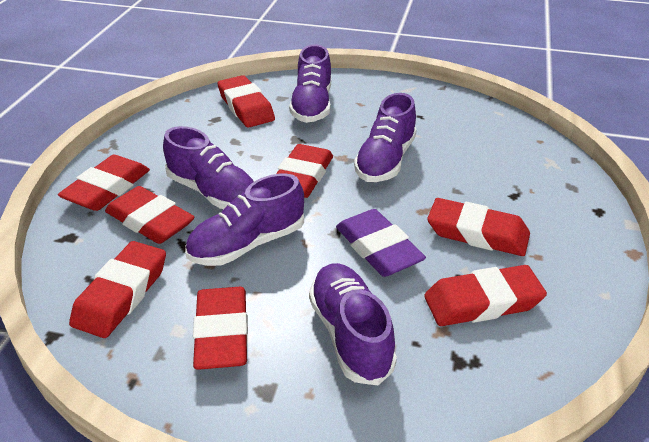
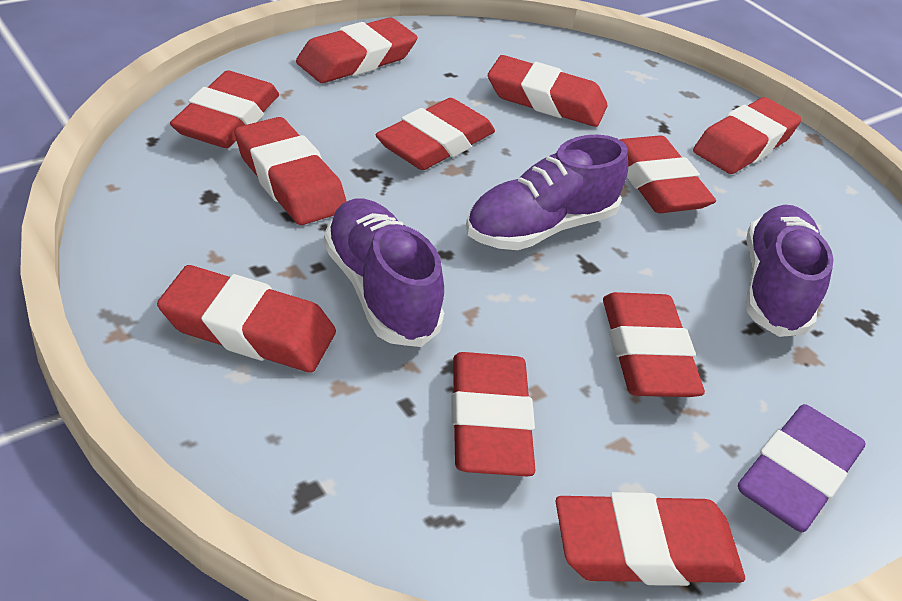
purple shoe: [163,126,254,209] [185,173,304,266] [289,44,331,123] [309,263,397,385] [354,93,417,182] = 5 -> [324,199,444,347] [466,134,628,250] [746,205,834,337] = 3
red eraser: [58,155,150,211] [69,241,166,338] [105,186,195,244] [193,287,248,370] [218,75,275,127] [276,144,333,198] [424,265,547,326] [427,198,530,256] = 8 -> [157,265,336,373] [170,70,279,148] [234,117,347,225] [296,17,418,83] [376,98,495,170] [451,352,535,477] [488,55,608,127] [556,492,745,586] [603,292,705,397] [620,135,716,213] [693,97,802,174] = 11

